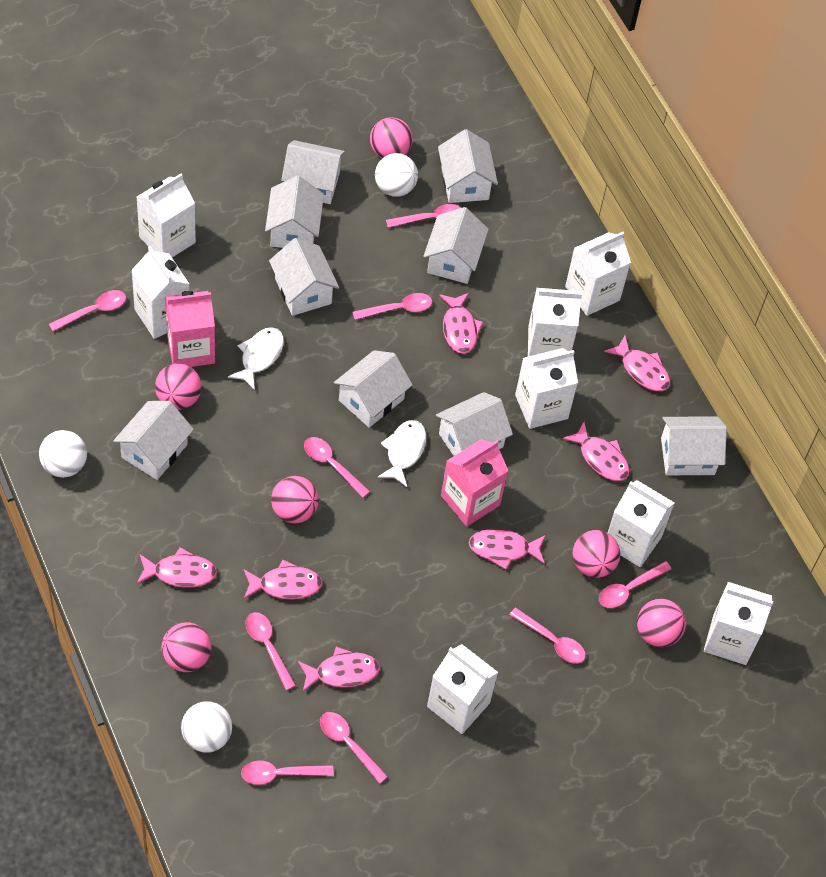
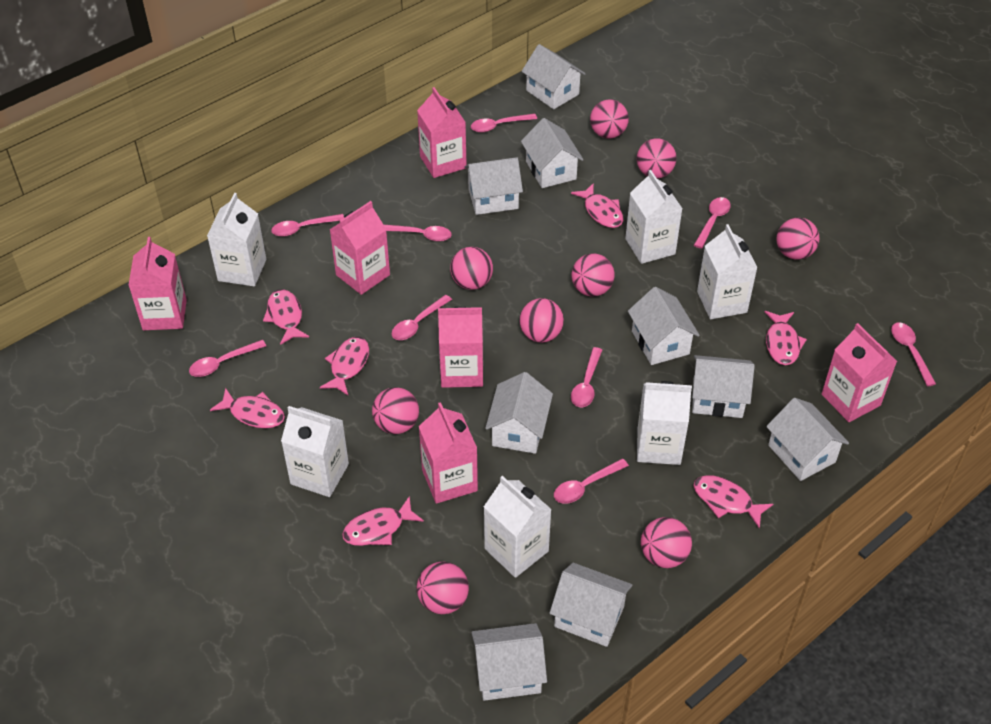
pink ball: [155,364,202,410] [161,622,211,672] [271,476,319,524] [370,117,413,158] [572,530,620,578] [637,599,686,647] = 6 -> [372,387,419,434] [417,562,469,614] [450,247,493,290] [520,298,564,343] [572,253,615,297] [590,99,629,139] [637,138,676,178] [641,517,692,568] [776,217,819,260] = 9
pink carton: [165,291,215,367] [441,439,508,526] = 2 -> [128,237,187,330] [330,201,390,295] [417,87,467,178] [419,402,478,504] [438,307,483,388] [822,323,897,422] = 6
white ball: [39,430,87,478] [181,701,232,753] [375,153,418,197] = 3 -> none = 0
white carton: [131,246,189,339] [137,174,196,257] [427,644,498,734] [515,348,578,429] [528,288,582,357] [565,232,631,316] [608,480,675,567] [704,582,773,665] = 8 -> [207,193,266,286] [281,406,349,497] [484,476,552,578] [625,170,682,264] [637,381,692,465] [697,224,758,319] = 6
white fish: [228,327,284,390] [377,420,426,487] = 2 -> none = 0

